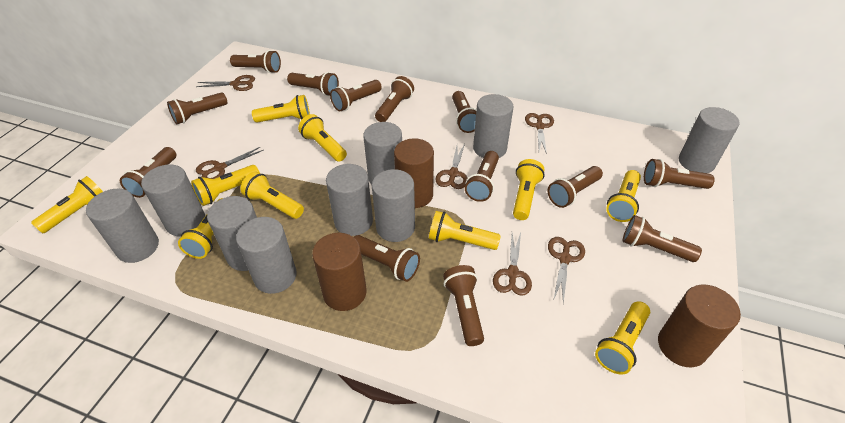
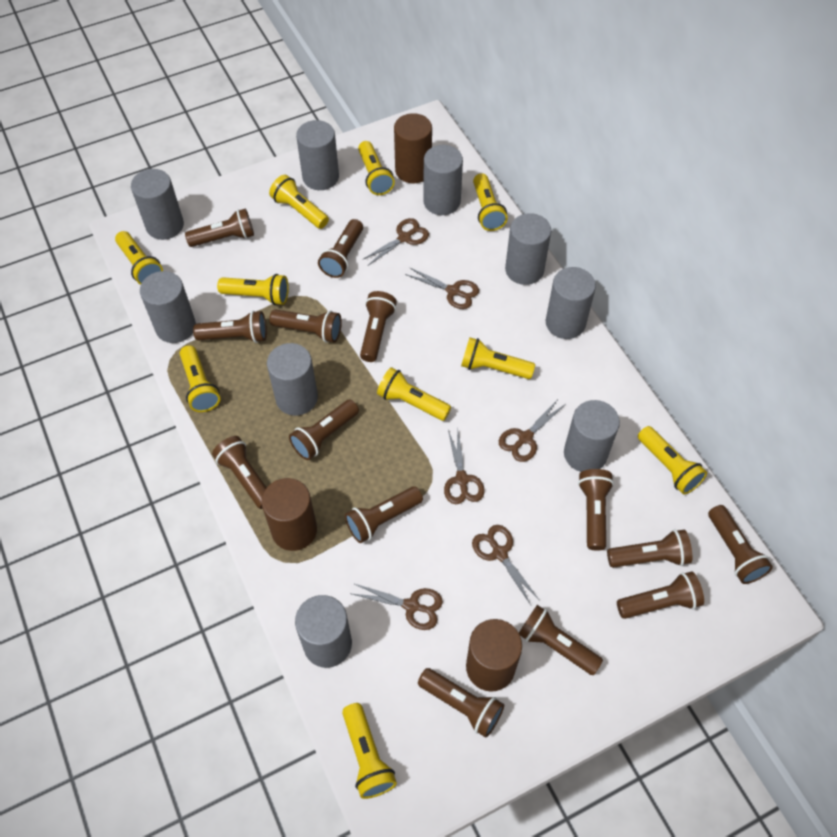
brown flashlight: [120,147,176,198] [167,92,227,124] [230,50,281,73] [287,72,339,96] [330,80,382,111] [354,235,420,282] [375,76,414,122] [443,265,484,346] [452,91,476,133] [465,151,499,202] [548,166,603,208] [623,215,702,262] [644,159,715,189] = 13 -> [185,208,254,247] [193,311,267,343] [212,436,267,509] [269,309,342,343] [289,399,359,460] [318,219,363,278] [345,486,423,543] [360,291,397,362] [418,668,504,738] [519,605,603,675] [578,469,614,551] [607,529,692,568] [617,571,704,619] [708,505,773,584] = 14

